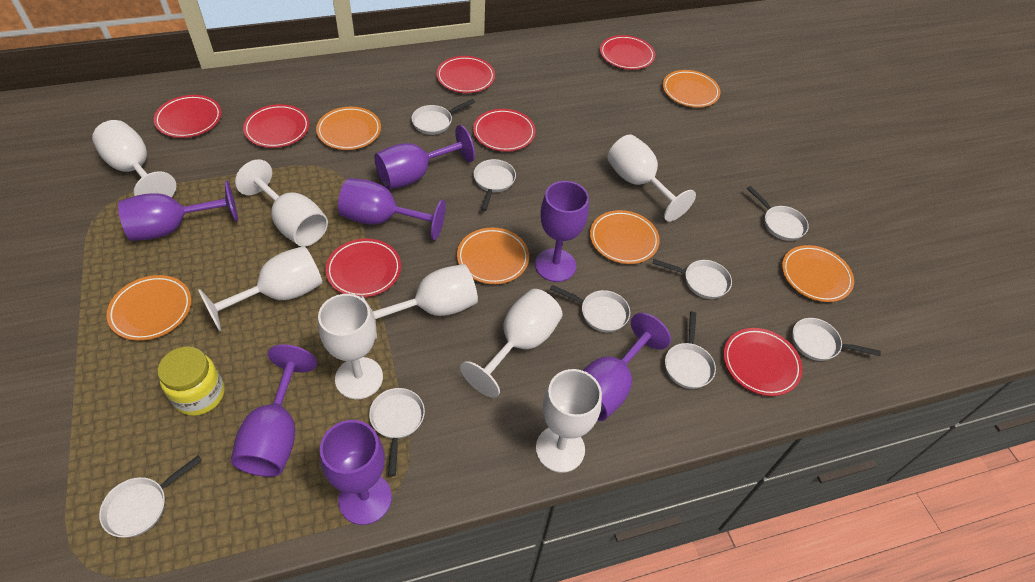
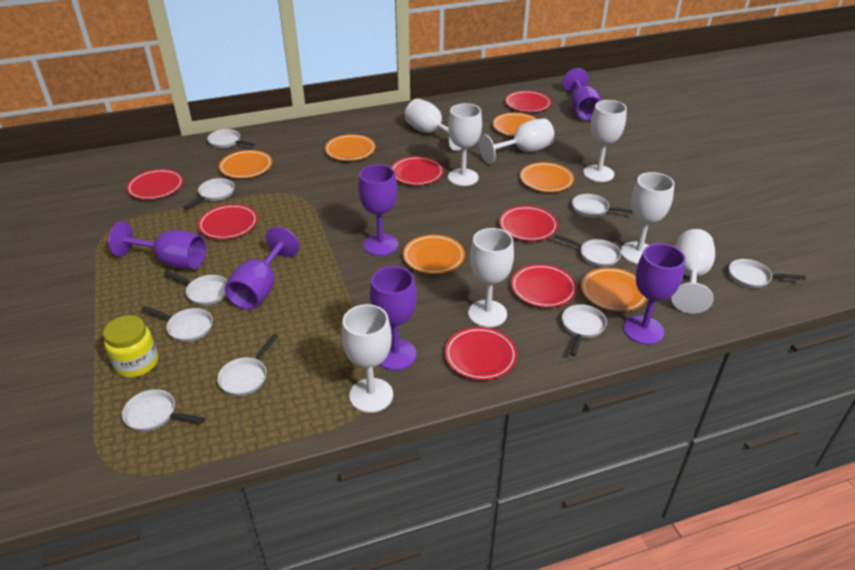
purple goblet: [118,180,238,241] [231,344,317,477] [320,420,392,525] [338,178,446,240] [375,125,475,189] [535,181,589,282] [583,313,671,421] = 7 -> [108,221,206,269] [225,227,299,310] [358,165,398,256] [370,266,417,370] [563,68,601,121] [623,243,686,345] = 6
white pan: [99,455,202,538] [369,388,425,476] [411,99,475,135] [473,159,516,211] [550,285,630,332] [653,259,732,299] [665,312,716,389] [747,186,809,241] [792,318,881,361] = 9 -> [122,389,205,432] [142,306,213,342] [164,271,228,306] [183,178,234,209] [207,129,255,148] [217,334,278,396] [554,234,621,267] [562,304,607,356] [572,194,633,218] [729,259,806,288] = 10

